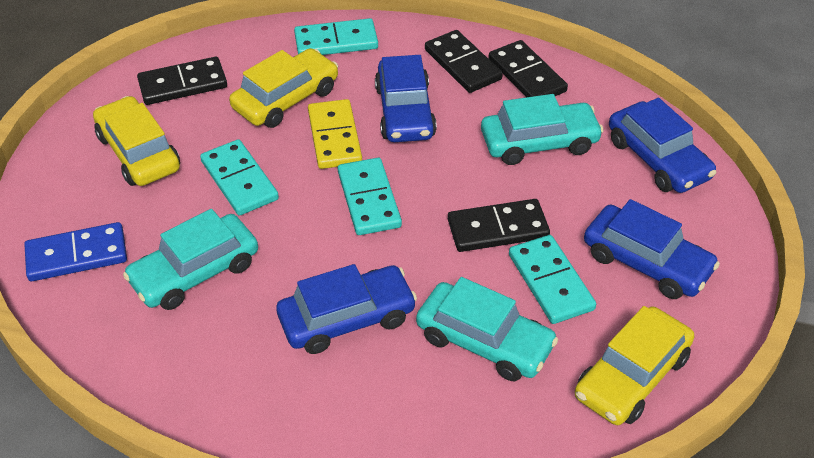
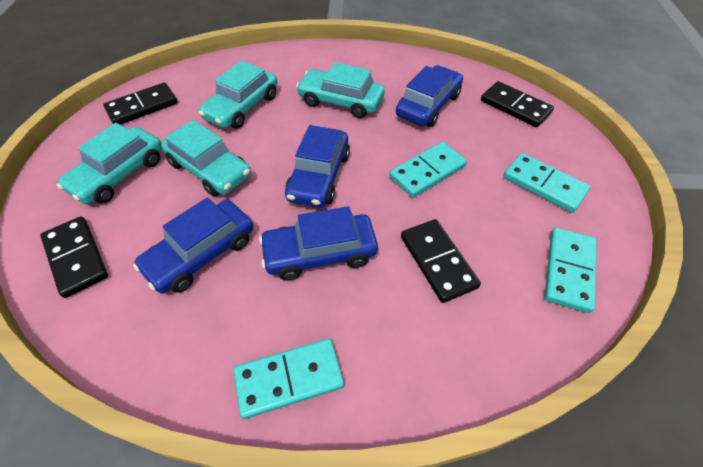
blue domino: [24,222,127,281] = 1 -> none = 0
turquoise car: [123,209,258,310] [416,277,558,381] [481,94,604,165] = 3 -> [57,123,162,204] [161,120,251,197] [198,61,278,129] [296,62,385,118] = 4
yellow car: [93,96,180,186] [229,48,338,128] [575,306,694,425] = 3 -> none = 0
yellow domino: [308,99,362,169] = 1 -> none = 0

